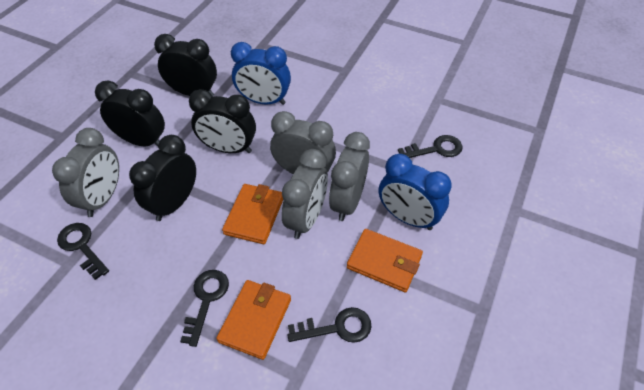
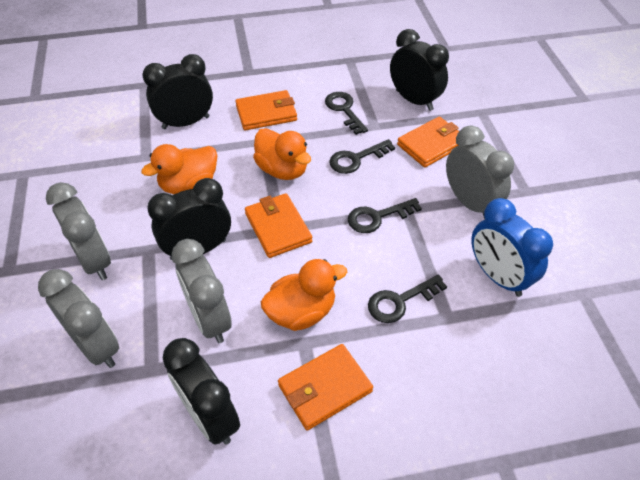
blue clock: [231,42,291,105] [379,154,452,230] = 2 -> [471,198,553,297] = 1
orange duck: none = 0 -> [141,144,217,194] [253,128,311,180] [261,259,347,331] = 3
orange wallet: [216,280,291,360] [222,184,283,244] [347,229,423,292] = 3 -> [235,90,297,130] [245,193,312,258] [278,344,373,430] [397,116,459,168] = 4

